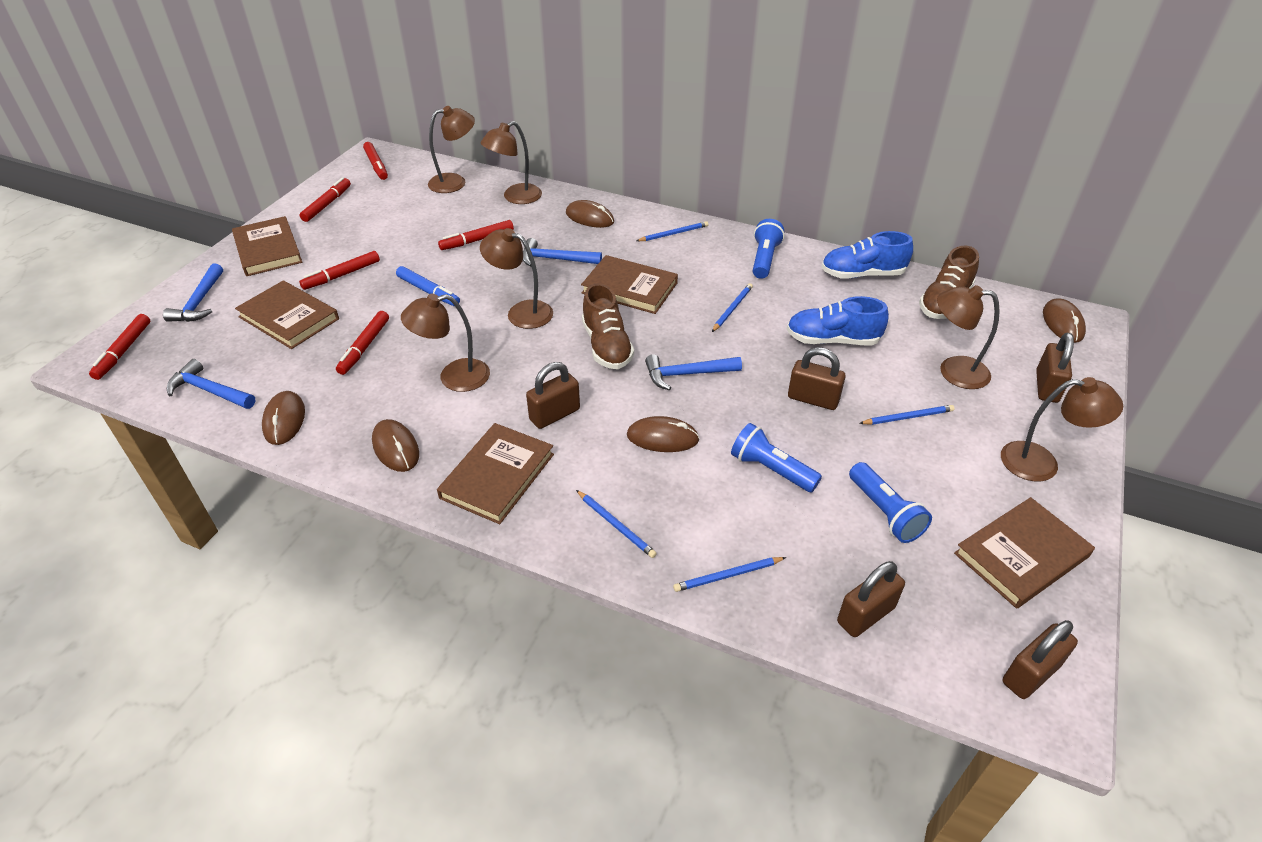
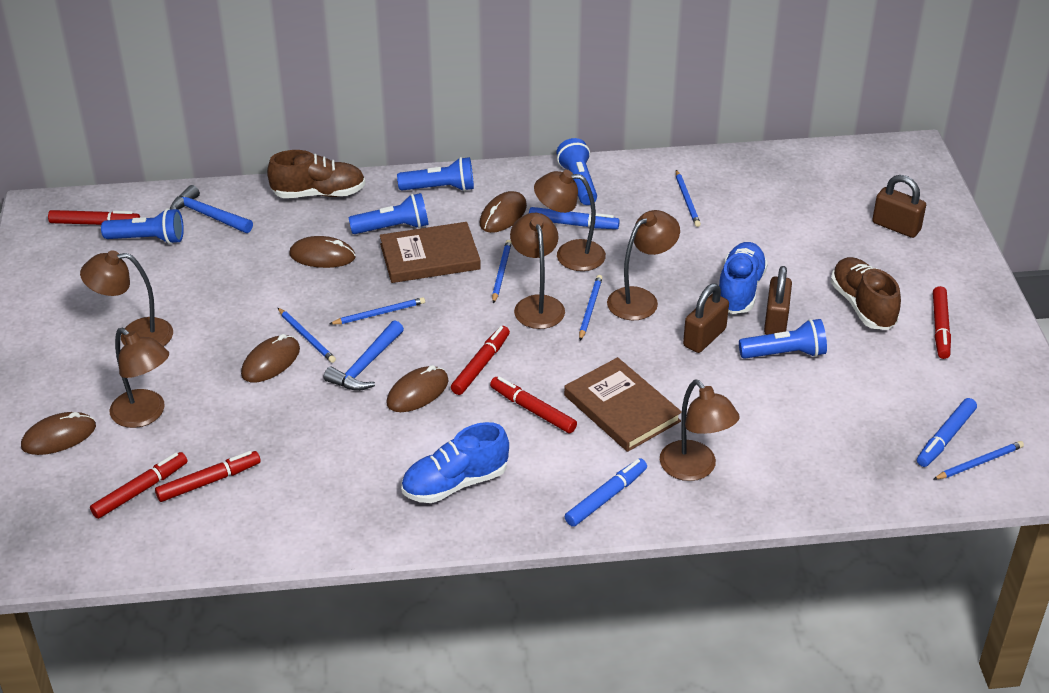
blue flashlight: [731,423,822,492] [753,219,785,279] [849,462,932,543] = 3 -> [101,208,184,244] [349,193,429,234] [397,157,474,191] [556,138,597,205] [739,319,827,359] = 5
blue hammer: [163,264,223,322] [167,359,255,409] [523,238,602,267] [645,354,742,390] = 4 -> [170,185,253,233] [324,320,404,391] = 2
blue marker: [396,266,460,306] = 1 -> [529,207,620,229] [565,459,647,527] [917,398,977,467] = 3
blue pencil: [576,490,657,558] [636,221,708,241] [673,557,786,592] [712,283,753,332] [859,405,955,425] = 5 -> [278,308,336,363] [329,297,425,325] [492,240,512,303] [579,275,602,340] [676,170,701,227] [933,441,1024,480] = 6
brown book: [232,216,302,276] [235,280,339,349] [437,423,554,524] [581,255,678,314] [954,497,1095,609] = 5 -> [380,222,481,283] [564,357,682,452] = 2
brown padlock: [526,362,580,429] [788,347,846,410] [837,561,905,637] [1003,620,1078,699] [1036,333,1074,403] = 5 -> [683,283,729,353] [764,266,792,335] [872,175,926,238] = 3

